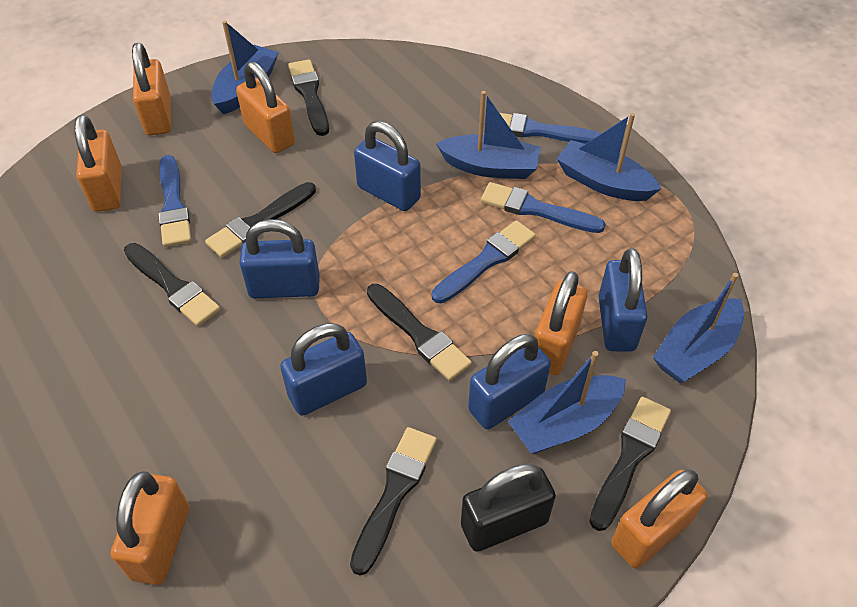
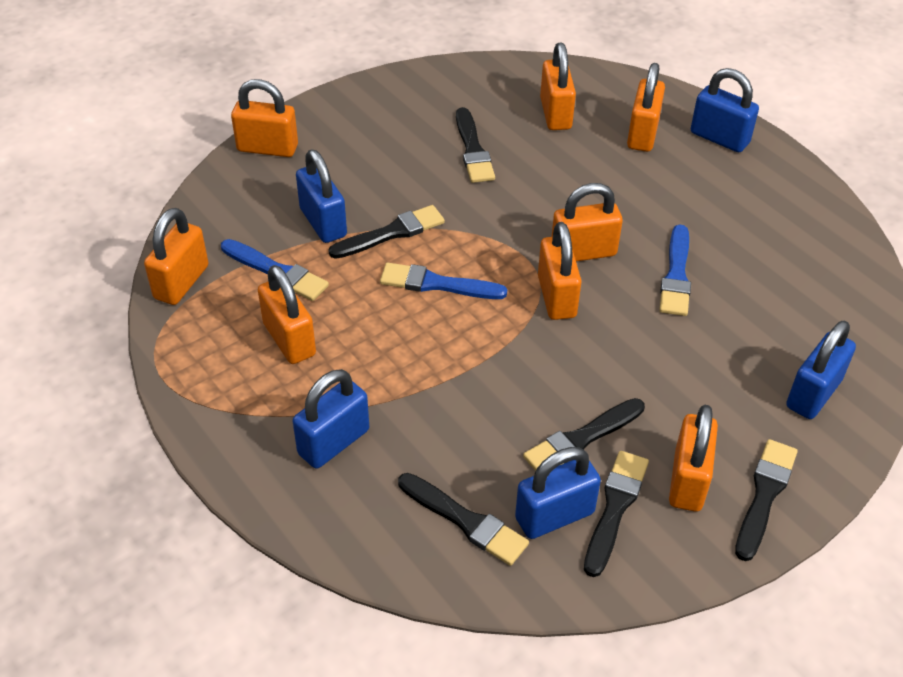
black padlock: [461,464,556,552] = 1 -> none = 0
blue boat: [211,20,279,114] [436,91,541,179] [508,351,626,454] [557,113,661,201] [653,273,744,383] = 5 -> none = 0
blue brush: [158,155,191,247] [432,220,536,303] [481,182,606,233] [500,113,601,144] = 4 -> [221,239,329,301] [380,263,507,299] [660,225,691,316] = 3
orange padlock: [75,115,122,212] [111,471,189,585] [132,43,171,136] [236,62,295,153] [534,271,587,375] [611,469,707,568] = 6 -> [144,208,209,305] [231,79,298,157] [258,265,316,364] [538,222,582,320] [540,43,576,130] [552,183,623,262] [627,63,665,152] [669,405,718,512] = 8

